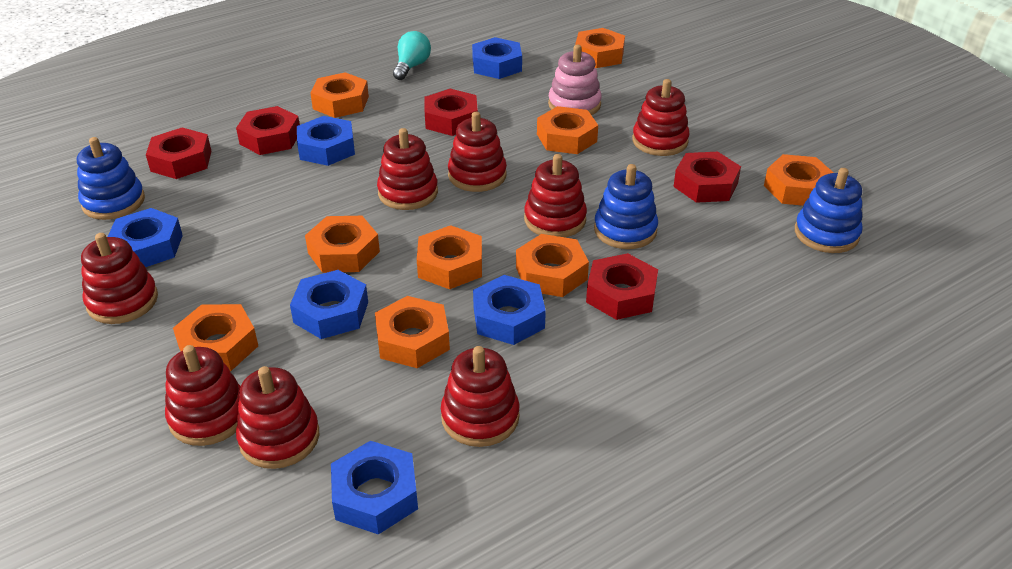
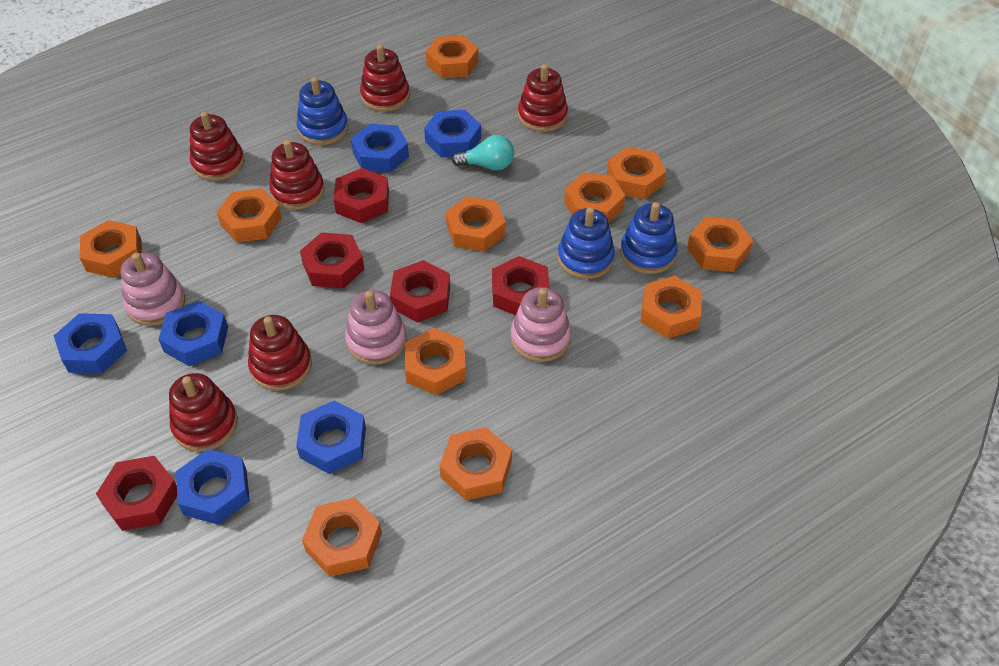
orange nut: [173,304,258,371] [305,216,380,273] [310,72,369,118] [375,296,450,368] [417,225,482,289] [516,234,589,297] [537,106,598,154] [575,28,625,68] [764,154,834,206] = 9 -> [80,220,142,278] [217,188,282,243] [302,497,382,577] [405,328,466,395] [426,35,479,78] [439,427,512,501] [446,196,506,252] [564,173,625,223] [607,147,666,199] [640,276,702,338] [687,217,753,272] = 11
pink stacking toy: [548,44,602,115] = 1 -> [121,253,185,326] [345,290,407,365] [511,287,571,362] = 3
red stacking toy: [81,233,158,324] [165,345,241,446] [236,366,319,469] [377,128,438,210] [441,346,520,447] [448,112,507,192] [524,154,587,237] [632,79,690,156] = 8 -> [169,373,238,452] [190,112,245,181] [248,315,312,391] [269,140,325,210] [360,45,410,112] [518,64,568,132] = 6

